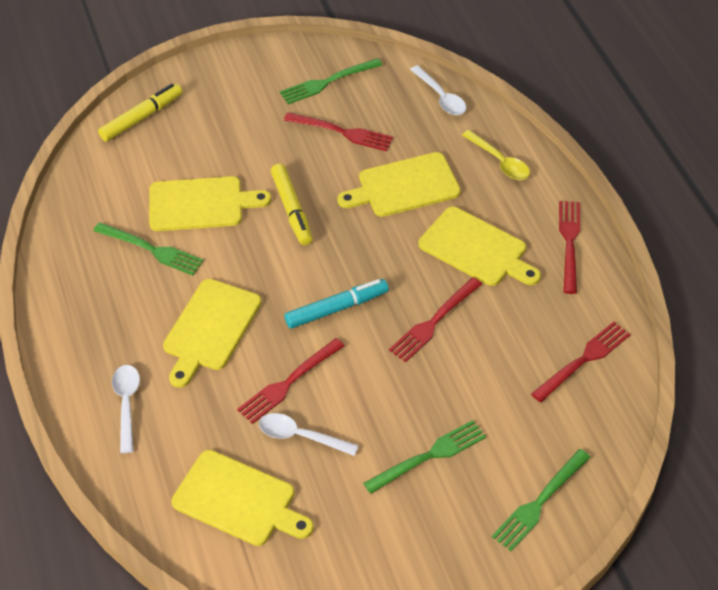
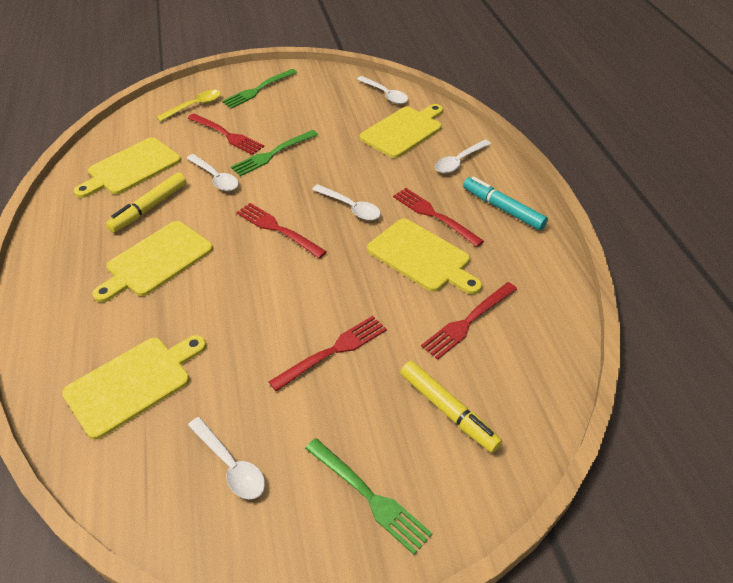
green fork: [93,222,204,275] [280,58,382,104] [363,420,486,494] [492,449,591,551] = 4 -> [222,69,297,108] [231,130,318,176] [305,438,433,555] = 3
white spoon: [112,365,140,453] [259,413,359,456] [410,65,466,115] = 3 -> [187,154,238,191] [188,417,265,499] [312,184,381,220] [357,76,408,104] [435,140,491,173] = 5

